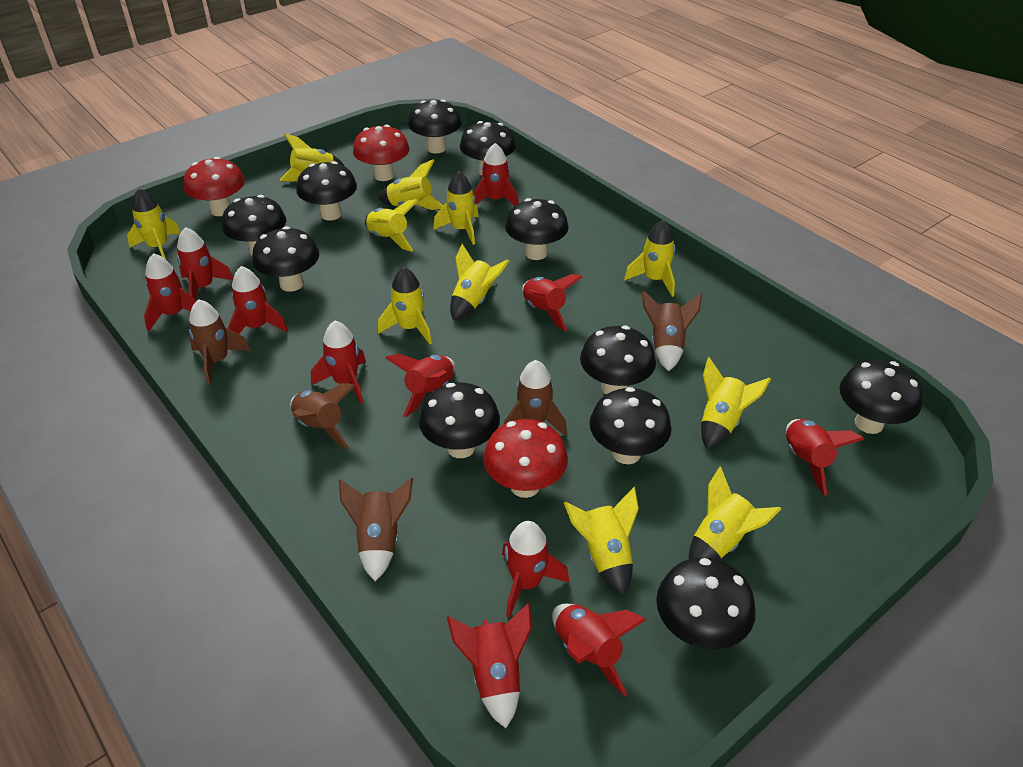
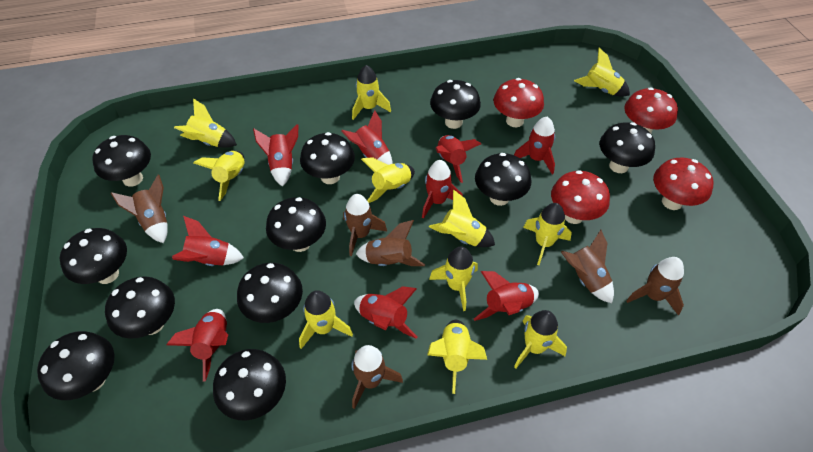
brown rocket: [189,299,251,385] [290,383,355,450] [339,478,413,581] [504,360,567,436] [642,290,702,371] = 5 -> [111,175,168,243] [343,194,387,256] [352,345,403,409] [356,220,425,266] [561,230,614,303] [626,257,684,316] = 6
red mushroom: [184,157,245,216] [353,125,409,181] [483,419,568,498] = 3 -> [494,78,544,127] [551,170,610,224] [624,87,678,133] [653,157,714,210] = 4
red rocket: [144,253,197,331] [177,227,233,300] [228,266,288,334] [311,321,366,403] [386,354,455,418] [447,603,531,728] [473,143,519,206] [502,521,569,618] [522,274,582,331] [552,604,646,696] [786,419,864,496] = 11 -> [167,309,228,382] [172,216,244,266] [253,124,298,187] [341,110,393,165] [354,286,417,339] [422,160,463,219] [435,135,481,183] [474,271,539,321] [514,117,555,174] = 9

